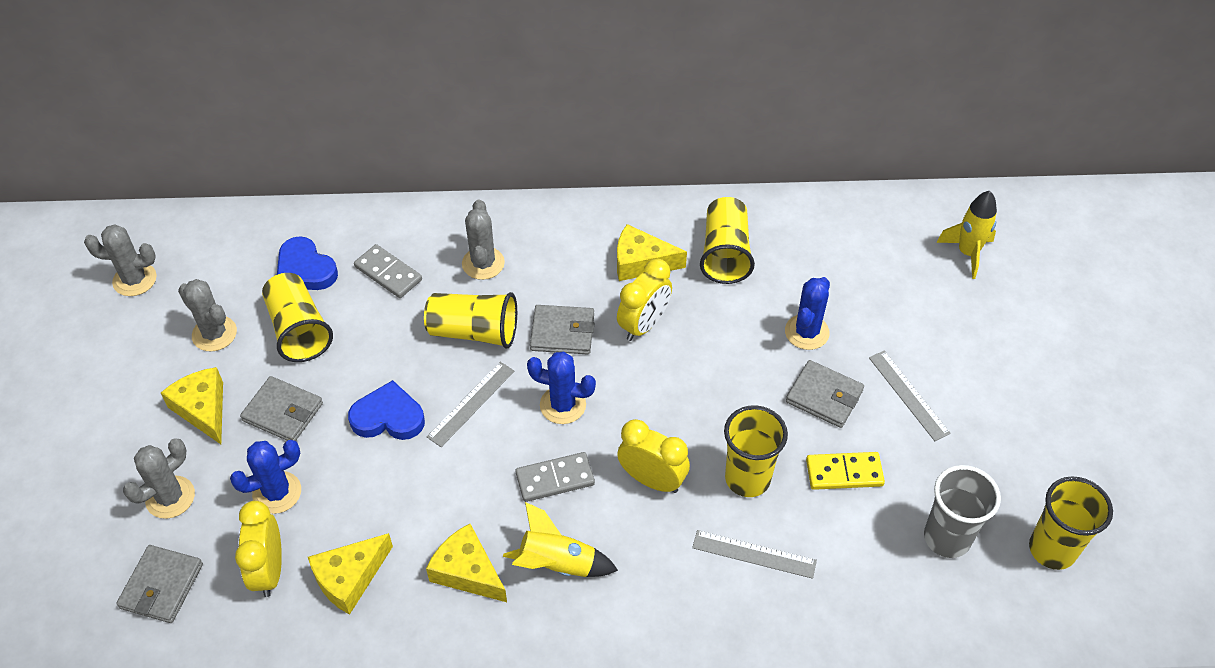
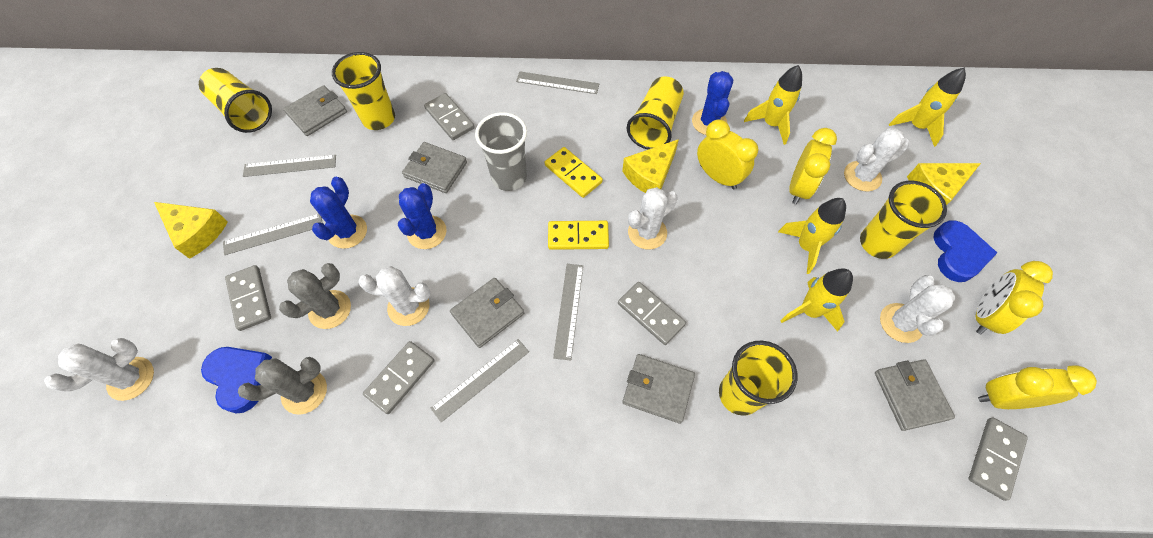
grey cactus: [84,224,157,296] [123,438,195,519] [178,279,237,351] [462,199,505,280] = 4 -> [238,357,327,415] [279,263,351,329] = 2
grey domino: [354,244,422,298] [516,452,595,502] = 2 -> [225,265,271,331] [363,341,434,414] [424,93,475,140] [618,282,686,345] [969,418,1028,501] = 5
grey ruler: [427,362,514,447] [692,530,817,579] [869,351,951,441] = 3 -> [223,214,323,255] [243,155,336,177] [430,339,529,422] [516,71,599,94] [553,264,583,361] = 5
grey wallet: [116,545,203,623] [240,376,323,441] [530,305,595,354] [786,360,864,428] = 4 -> [284,85,347,136] [402,142,467,193] [450,278,524,348] [622,354,695,424] [875,359,955,431] = 5
white cactus: none = 0 -> [44,338,154,401] [358,266,430,326] [628,187,678,250] [844,128,909,191] [880,275,955,343] = 5
yellow cheese: [161,367,223,444] [308,533,393,615] [426,524,507,602] [617,224,687,281] = 4 -> [154,202,228,259] [622,139,679,193] [907,163,981,205] = 3
yellow clock: [235,501,282,597] [617,259,672,341] [617,419,690,493] = 3 -> [697,120,758,189] [789,128,837,204] [976,261,1053,335] [978,365,1097,409] = 4
yellow domino: [806,452,885,490] = 1 -> [545,147,603,198] [548,221,609,250] = 2
yellow rocket: [503,502,618,577] [936,191,997,279] = 2 -> [744,65,802,145] [778,198,846,274] [780,268,853,332] [889,67,966,147] = 4

